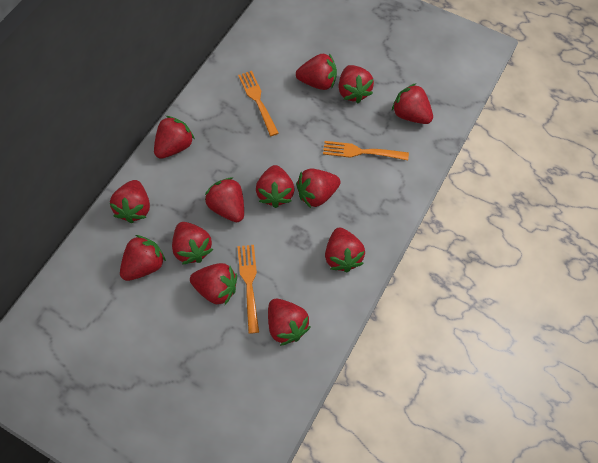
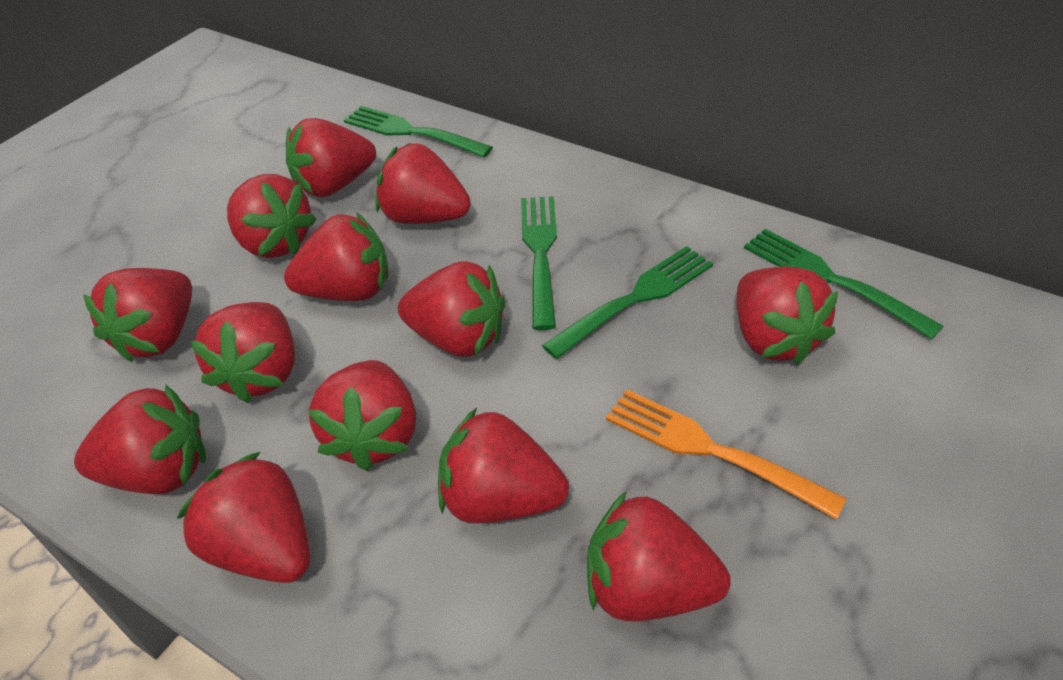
green fork: none = 0 -> [344,106,493,157] [521,196,557,330] [542,246,713,359] [744,229,944,339] = 4
orange fork: [237,245,259,334] [238,71,278,136] [323,141,409,160] = 3 -> [606,390,847,520] = 1

